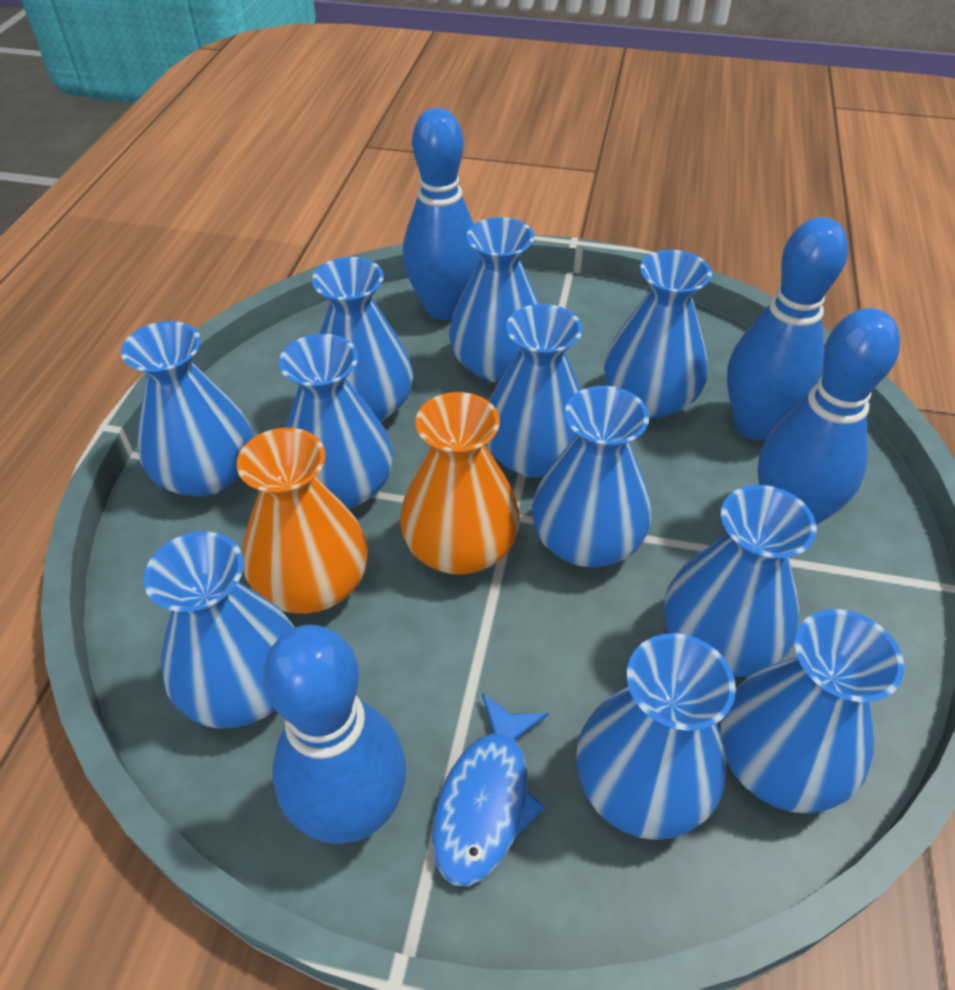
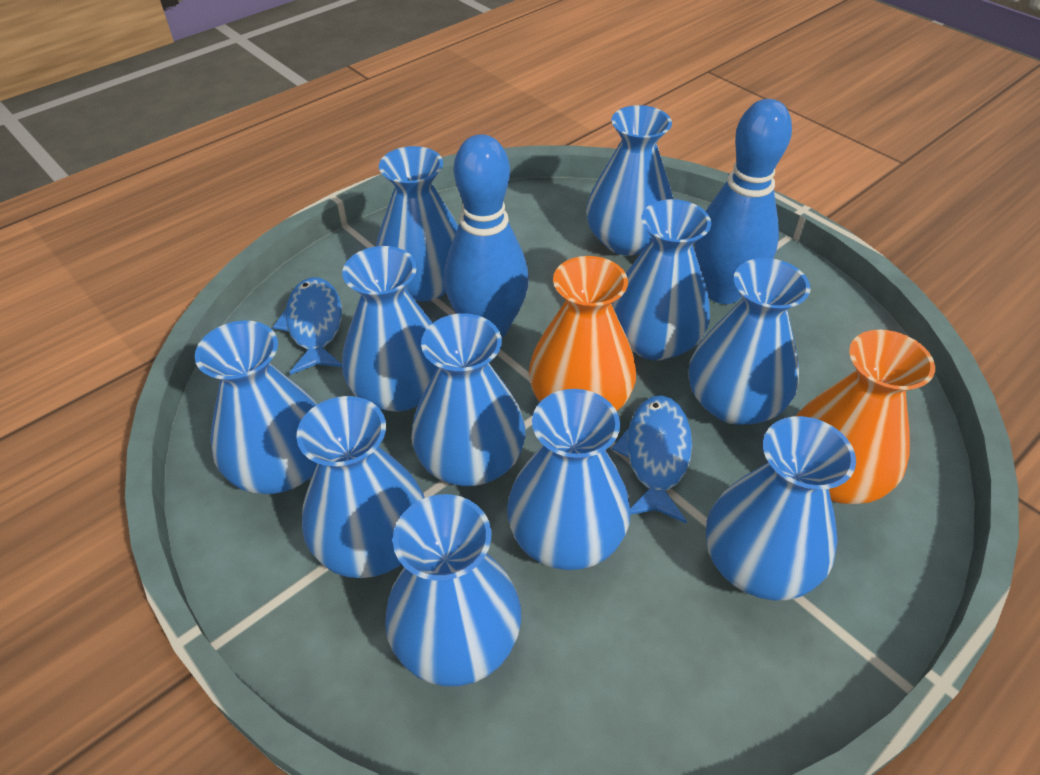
blue bowling pin: [263,625,406,844] [403,108,480,320] [727,217,848,440] [758,308,900,525] = 4 -> [444,134,529,338] [695,99,792,304] = 2
blue fish: [432,693,549,886] = 1 -> [273,277,342,375] [612,395,692,523] = 2

